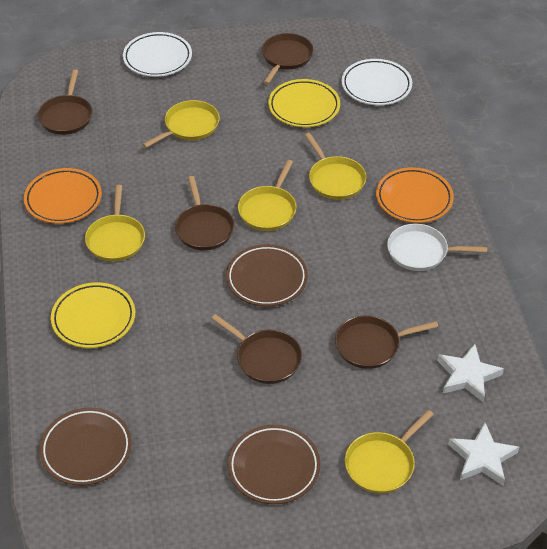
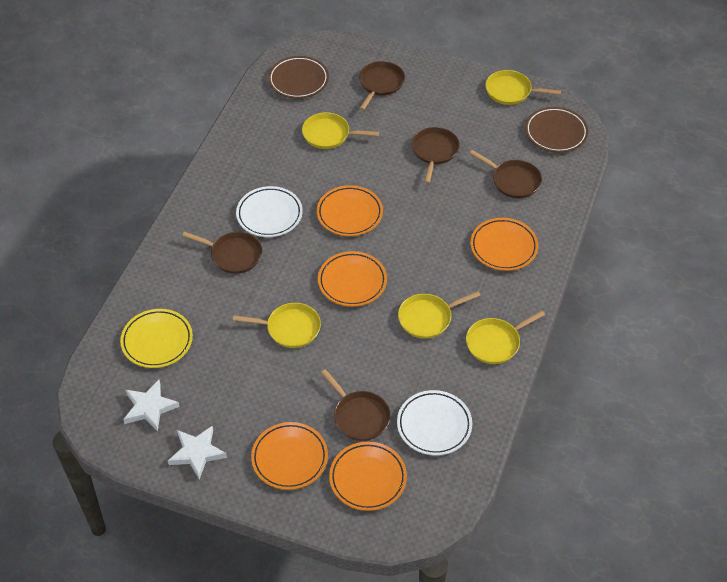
brown plate: [39,408,132,486] [226,244,308,307] [228,425,321,504] = 3 -> [268,56,329,99] [525,107,588,153] = 2
orange plate: [24,168,102,224] [376,167,454,223] = 2 -> [251,422,328,490] [317,185,383,236] [318,251,387,307] [329,442,407,511] [470,218,538,271] = 5
white pan: [387,224,487,271] = 1 -> none = 0
yellow plate: [51,282,135,348] [268,79,340,127] = 2 -> [120,309,193,368] = 1

